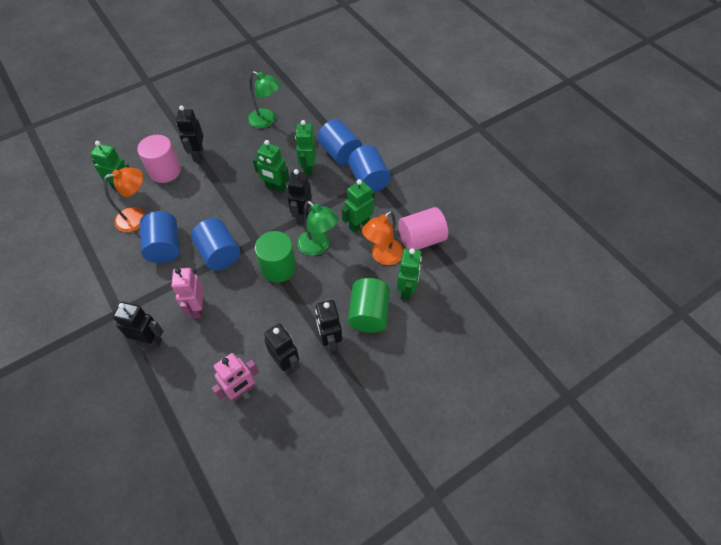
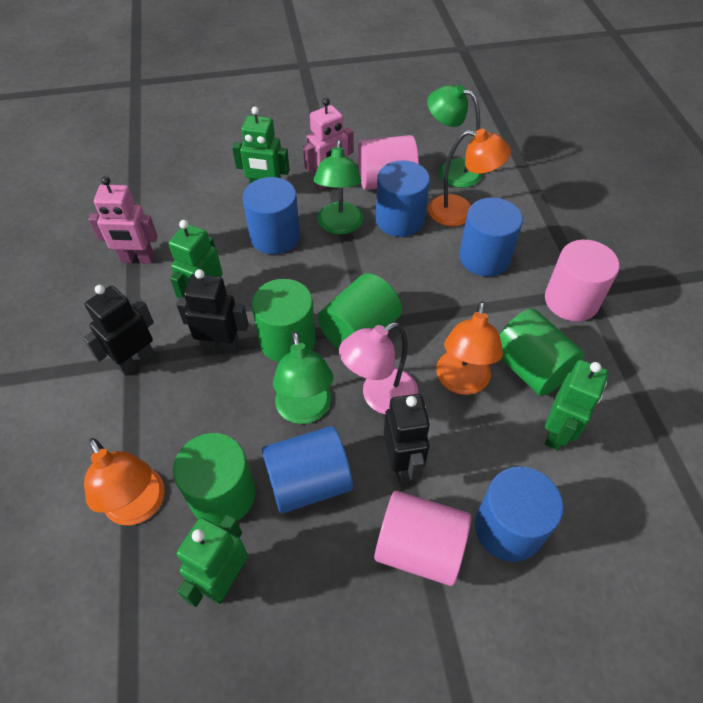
black robot: [113,302,163,347] [176,106,203,162] [264,324,300,375] [287,169,312,224] [315,300,342,352] = 5 -> [83,285,155,376] [177,269,249,354] [384,394,430,482] = 3
blue cylinder: [140,211,180,263] [191,218,240,271] [317,119,362,165] [348,145,391,193] = 4 -> [243,177,300,255] [262,426,353,513] [376,160,430,237] [459,197,523,277] [475,467,563,562] = 5
green cylinder: [255,231,296,283] [348,278,390,333] = 2 -> [173,433,256,526] [252,279,316,362] [318,273,402,349] [499,308,585,396] = 4
green lamp: [248,71,281,128] [297,201,338,256] = 2 -> [273,331,333,424] [314,140,363,234] [427,84,482,188] = 3
green robot: [91,141,129,190] [253,140,289,193] [295,120,316,176] [342,179,375,233] [397,248,422,300] = 5 -> [169,220,223,299] [176,515,248,607] [232,107,290,183] [545,360,609,450] = 4
orange lamp: [103,167,146,232] [362,211,404,265] = 2 -> [84,438,165,525] [428,129,511,226] [436,301,503,395] = 3
pink cylinder: [137,135,181,183] [398,207,448,250] = 2 -> [358,135,419,190] [374,491,471,586] [545,240,619,321] = 3
pink lamp: none = 0 -> [339,322,418,414] = 1

